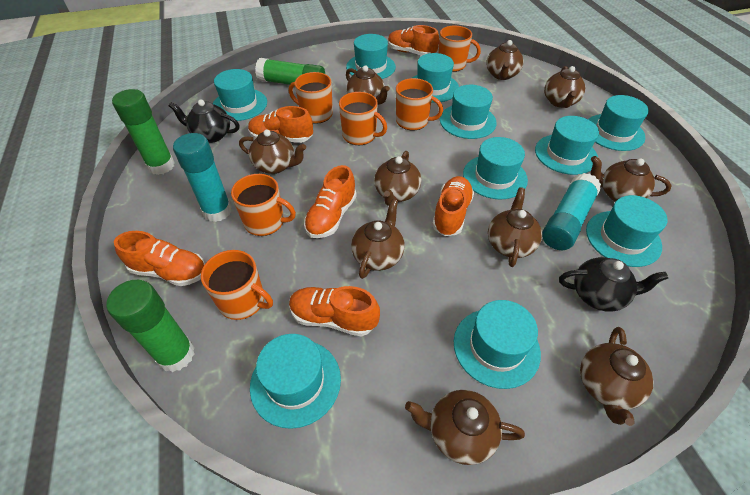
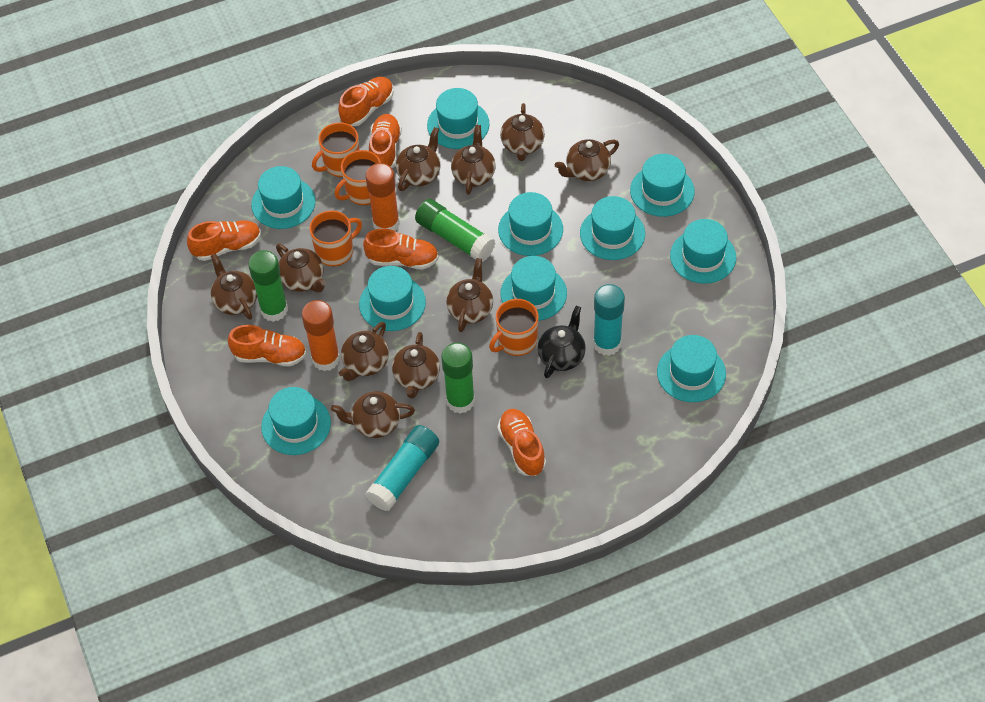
black teapot: [169,99,239,143] [559,257,668,311] = 2 -> [537,306,586,378] = 1
orange glue stick: none = 0 -> [302,300,340,371] [365,163,400,231] = 2
orange mug: [201,250,273,320] [231,174,296,236] [289,72,333,124] [339,92,387,145] [396,78,443,131] [438,26,481,72] = 6 -> [310,210,362,266] [312,122,359,177] [335,150,381,205] [489,299,539,356] = 4

